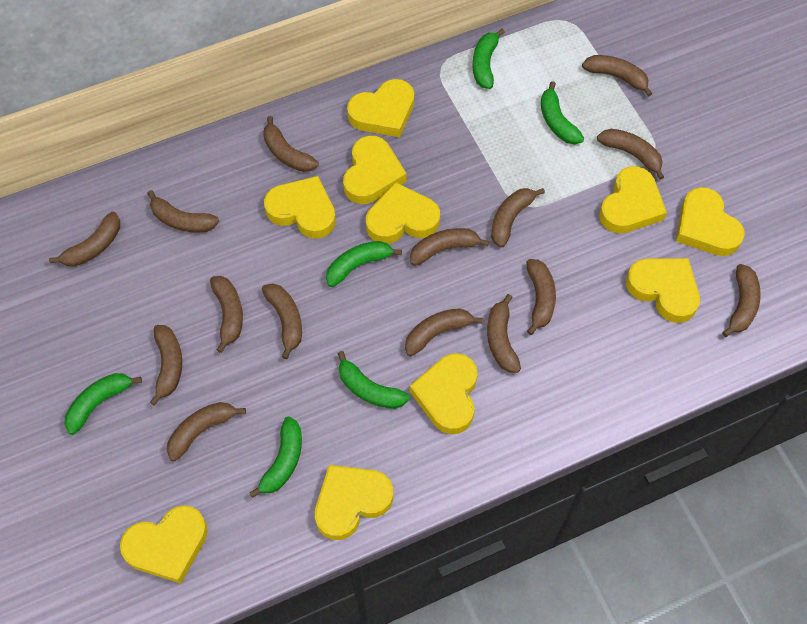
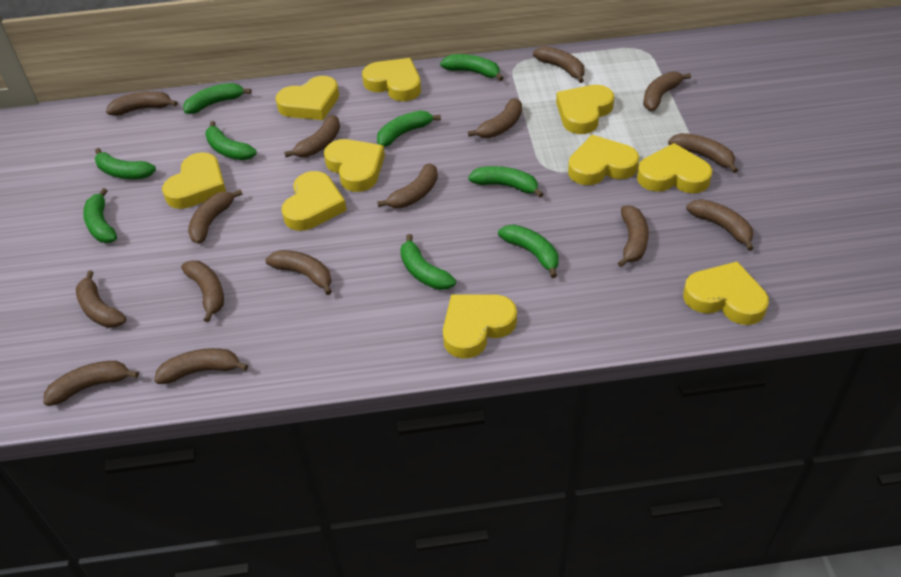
green banana: [65,373,142,435] [249,417,302,498] [326,241,402,287] [337,351,410,409] [472,29,505,89] [541,81,584,144] = 6 -> [83,188,117,243] [95,148,156,179] [183,83,252,114] [205,121,257,160] [377,110,441,147] [400,234,456,290] [440,54,503,81] [468,166,543,197] [498,225,559,278] = 9

